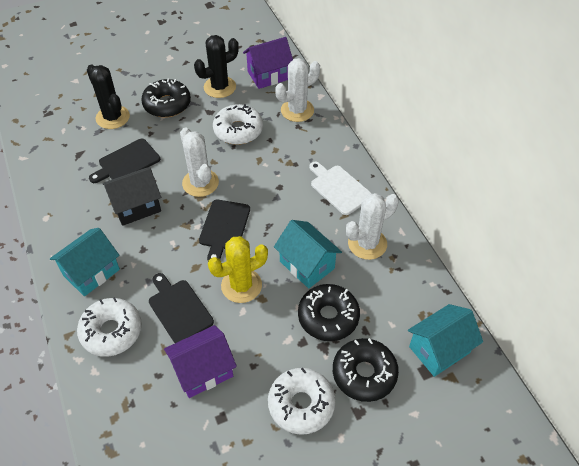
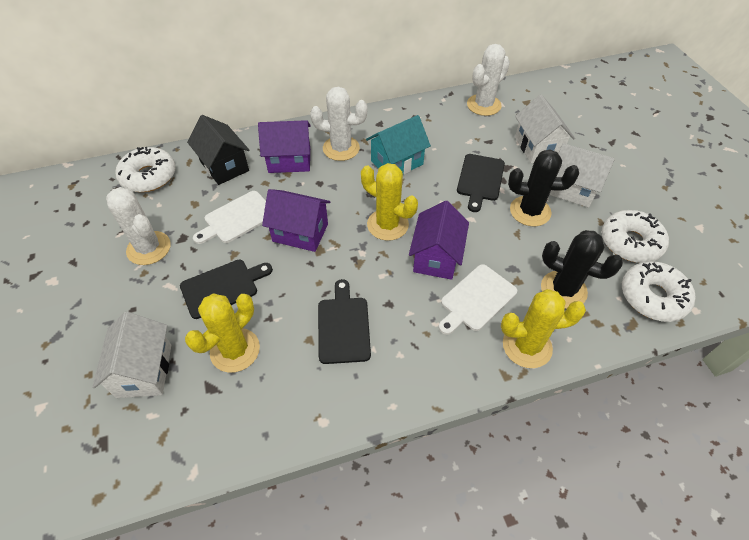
black donut: [141,78,191,118] [298,284,360,341] [333,338,399,402] = 3 -> none = 0
purple house: [164,325,237,398] [243,37,293,89] = 2 -> [258,120,311,173] [262,189,331,252] [409,201,469,280] = 3
turquoise house: [50,228,120,296] [274,220,342,289] [408,304,483,377] = 3 -> [366,115,431,175] = 1
white cutting board: [309,162,372,215] = 1 -> [193,191,266,244] [439,264,517,335] = 2
white house: none = 0 -> [92,312,171,398] [515,95,575,163] [549,143,615,208] = 3
yellow cactus: [208,236,268,303] = 1 -> [185,294,260,373] [361,163,418,241] [501,289,586,368] = 3

